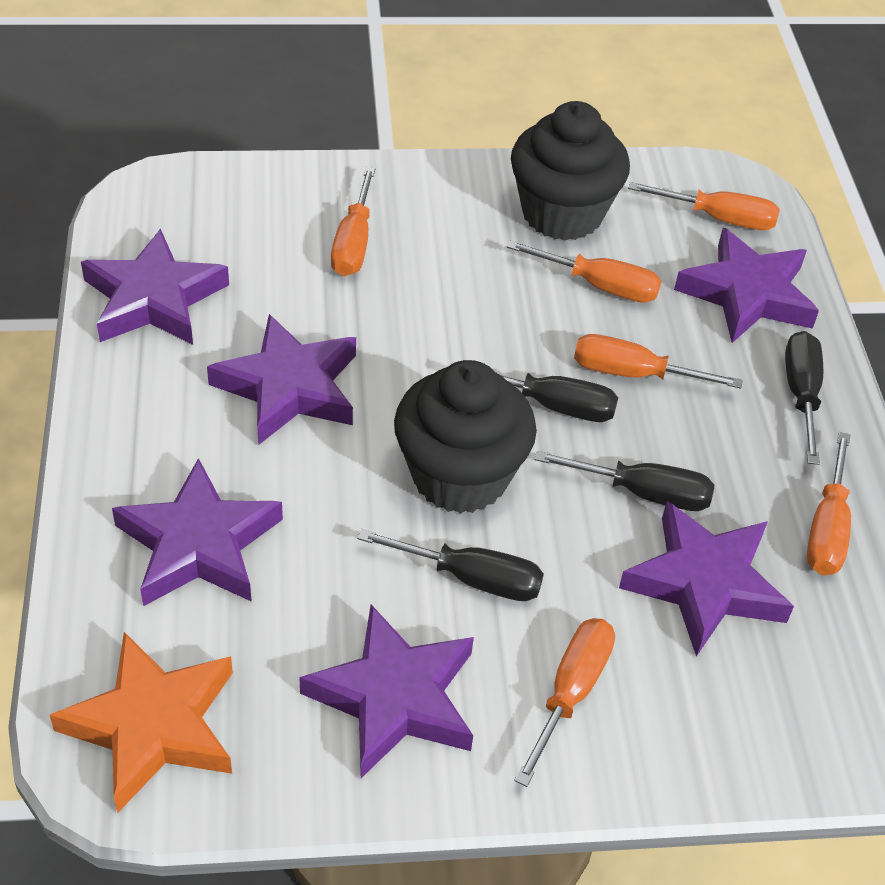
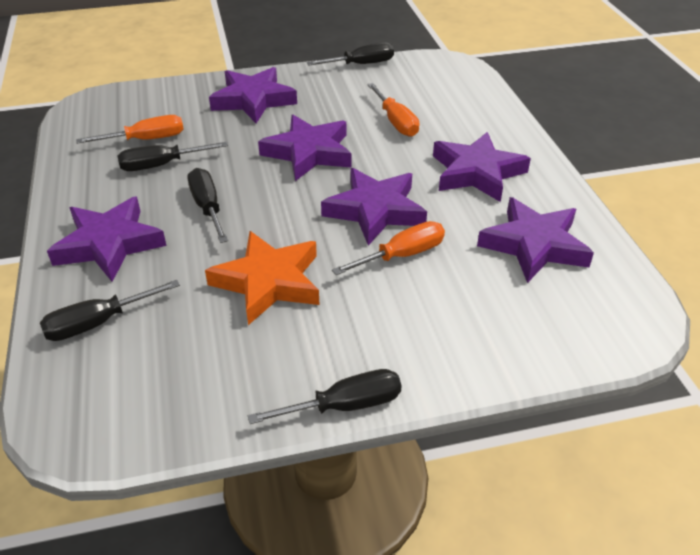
black cupcake: [394,360,537,514] [511,101,630,241] = 2 -> none = 0
black screwdriver: [357,529,544,601] [451,362,618,422] [534,451,714,511] [785,331,823,465] = 4 -> [40,280,180,341] [118,142,228,171] [188,168,228,243] [248,369,401,424] [307,43,394,66] = 5
orange screwdriver: [331,167,376,276] [507,240,661,303] [514,618,615,787] [574,334,743,389] [628,182,780,230] [807,432,851,575] = 6 -> [76,115,184,144] [332,221,445,275] [367,83,419,137] = 3

